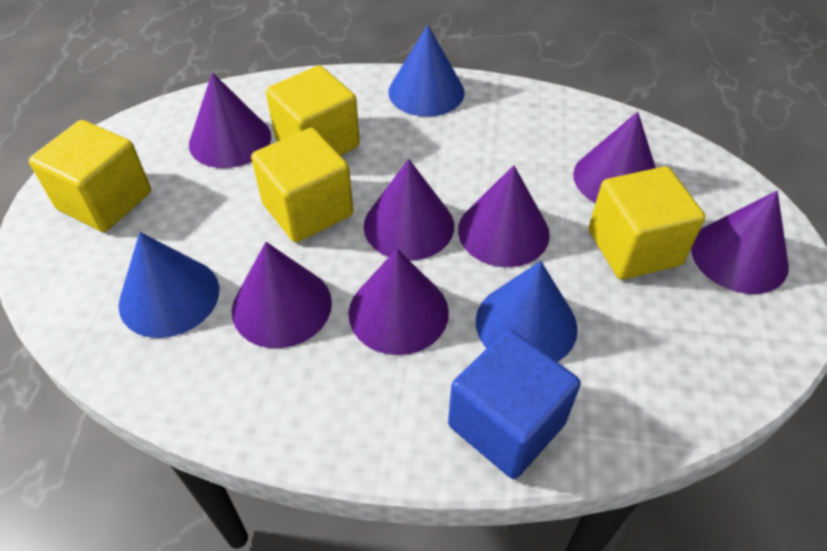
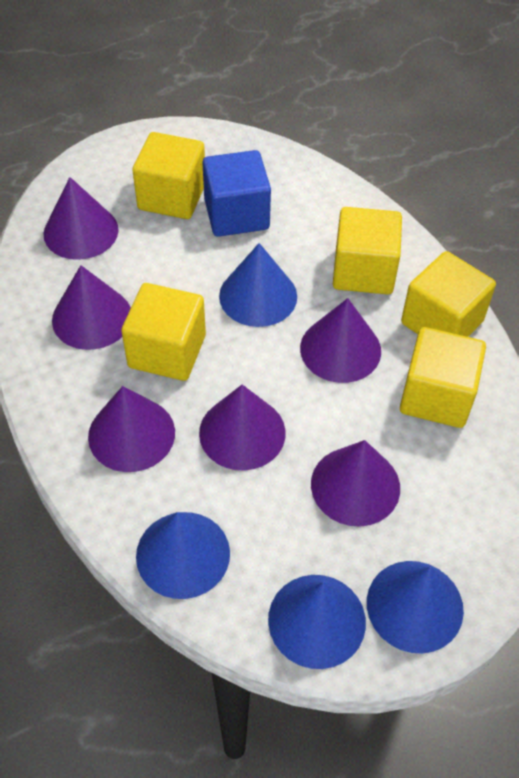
blue cone: [119,232,219,338] [388,25,465,117] [476,261,578,362] = 3 -> [136,512,230,599] [219,243,297,327] [268,575,366,669] [367,561,464,654] = 4
purple cone: [189,72,271,168] [232,242,332,348] [349,249,449,355] [364,159,454,261] [458,165,550,267] [573,112,656,203] [691,191,789,294] = 7 -> [44,177,119,260] [52,265,131,350] [88,386,175,472] [199,384,286,471] [300,298,381,383] [311,440,400,527] = 6
yellow cube: [29,120,151,232] [251,128,353,242] [266,65,360,156] [589,166,706,280] = 4 -> [121,283,206,381] [132,132,205,219] [333,207,402,295] [400,327,486,428] [401,251,496,337] = 5

